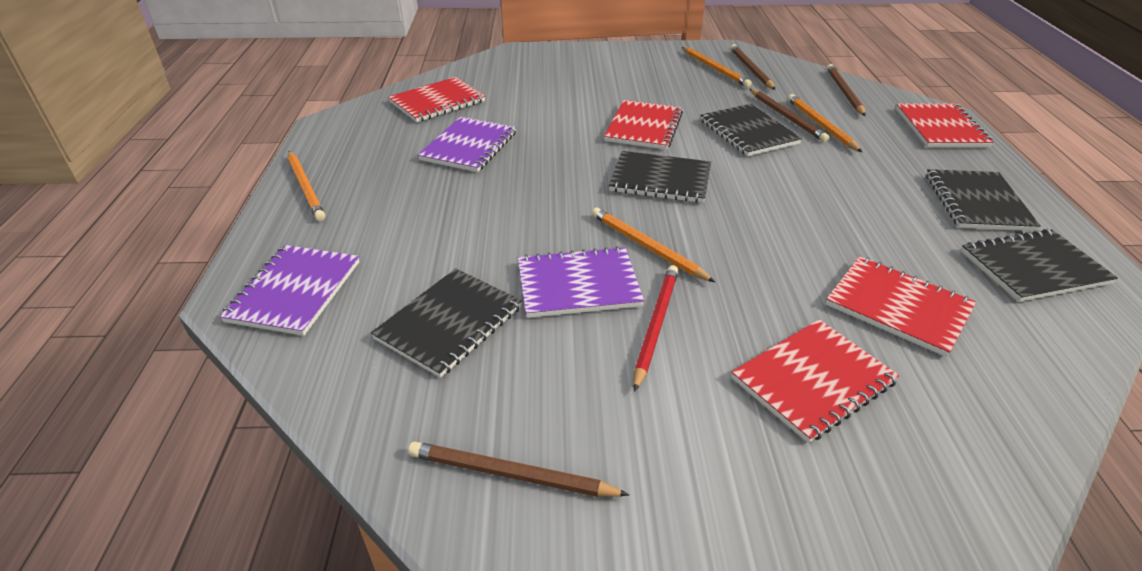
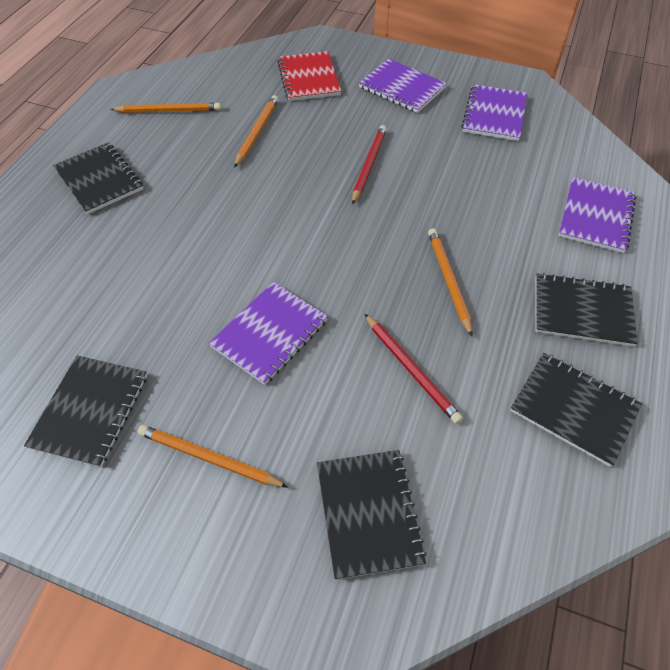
brown pencil: [408,442,629,497] [730,44,775,90] [750,89,829,142] [827,64,866,116] = 4 -> none = 0
purple notebook: [219,245,359,336] [418,117,516,172] [518,246,644,318] = 3 -> [209,282,328,385] [359,59,447,113] [462,84,527,141] [559,177,636,253] = 4
red notebook: [388,77,485,122] [604,100,683,150] [731,319,900,443] [826,256,976,357] [896,104,994,147] = 5 -> [277,51,341,101] = 1
red pencil: [633,265,679,392] = 1 -> [352,125,387,205] [365,314,463,424] = 2

